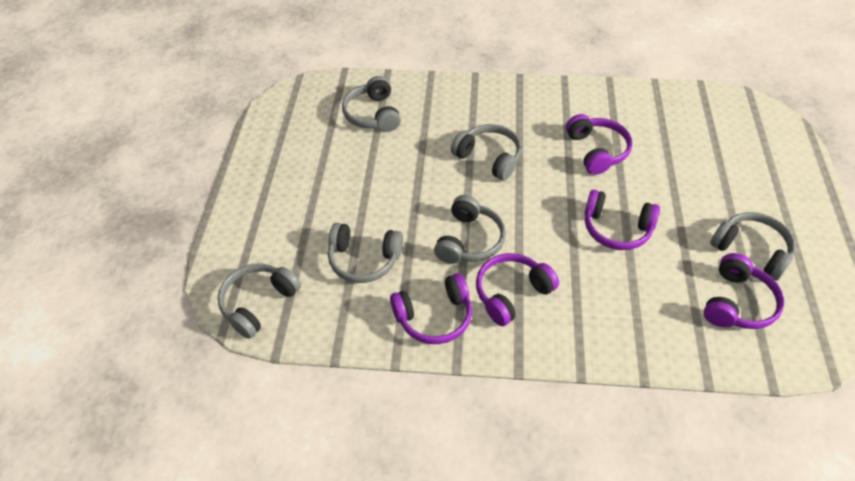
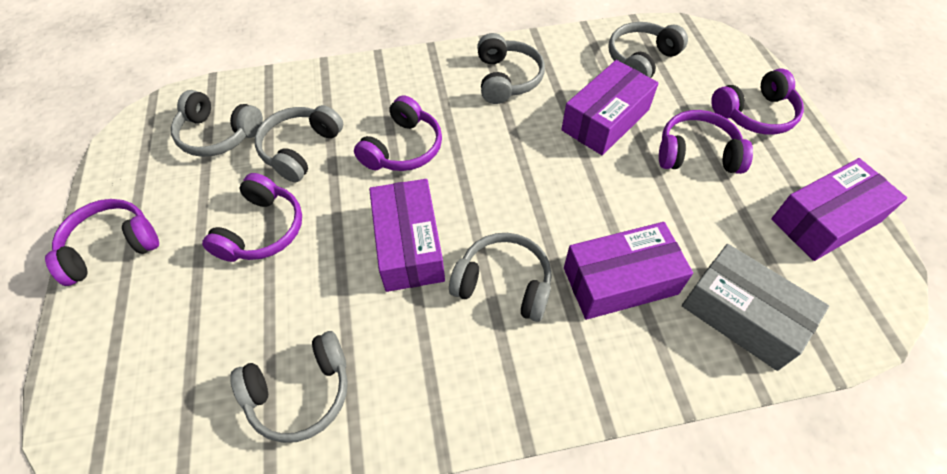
grey box: none = 0 -> [682,244,829,371] = 1
purple box: none = 0 -> [369,179,445,292] [561,60,659,155] [564,222,693,320] [771,158,907,261] = 4

